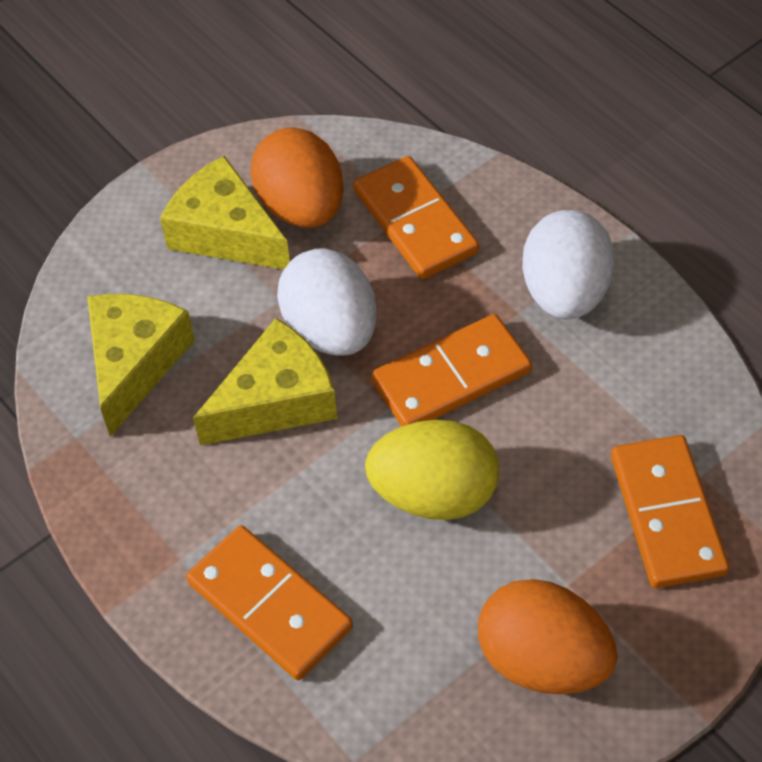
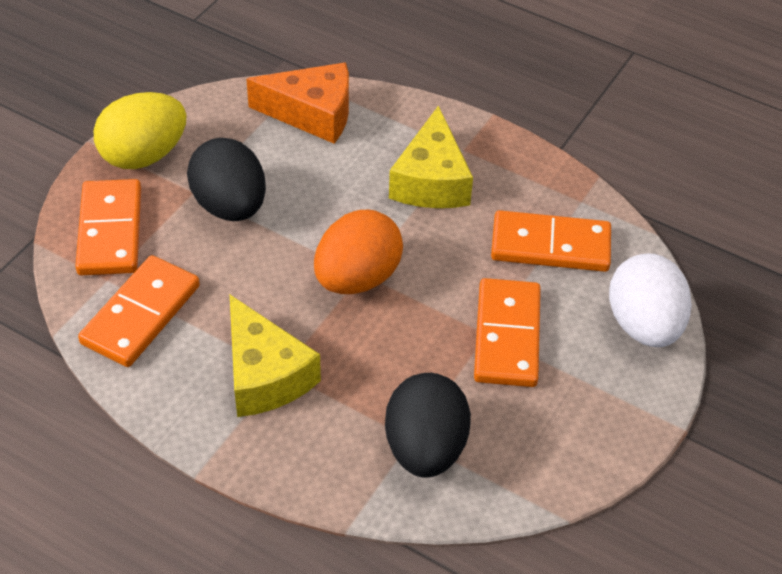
black egg: none = 0 -> [187,138,266,221] [385,373,471,478] = 2
orange cheese: none = 0 -> [246,62,349,144] = 1
orange egg: [250,128,344,228] [478,579,617,694] = 2 -> [314,210,403,294] = 1
white egg: [277,248,377,356] [522,210,615,320] = 2 -> [609,253,692,347] = 1
yellow cheese: [87,294,195,437] [160,156,290,269] [193,318,337,445] = 3 -> [230,295,321,417] [389,105,473,208] = 2

